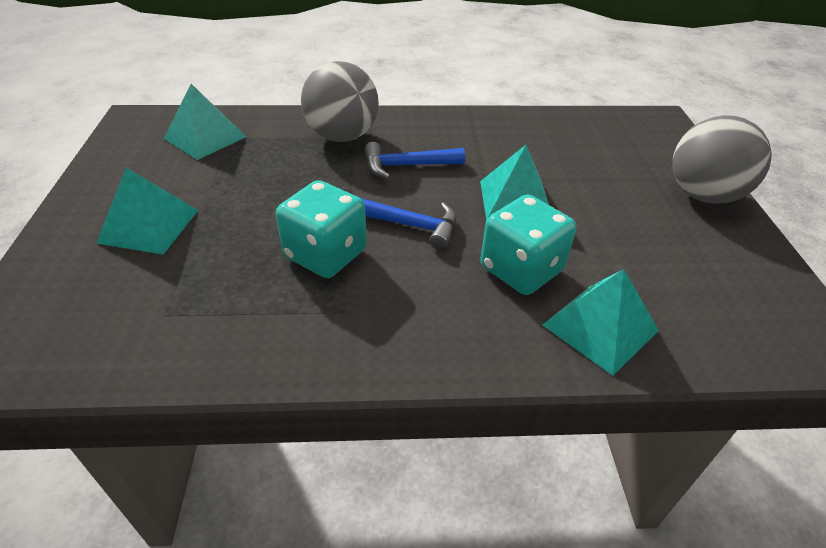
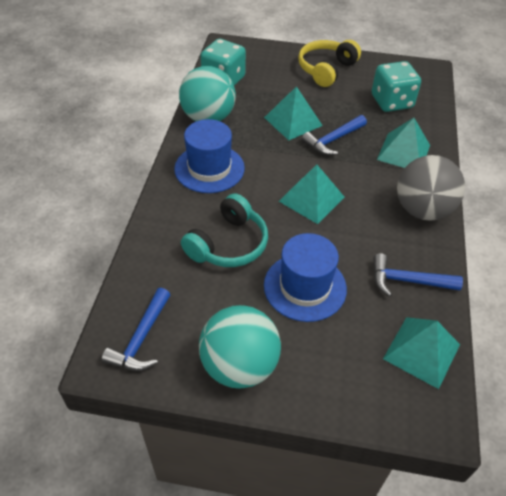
blue hammer: [360,198,456,250] [365,142,465,179] = 2 -> [102,288,171,371] [302,115,367,155] [373,253,463,297] = 3
blue hat: none = 0 -> [174,119,245,193] [264,233,347,322] = 2
grey ball: [301,61,379,142] [673,115,772,204] = 2 -> [397,155,465,221] = 1
turquoise ball: none = 0 -> [179,66,236,121] [199,305,281,389] = 2
turquoise headphones: none = 0 -> [181,193,268,267] = 1
yellow headphones: none = 0 -> [298,40,361,87] = 1

